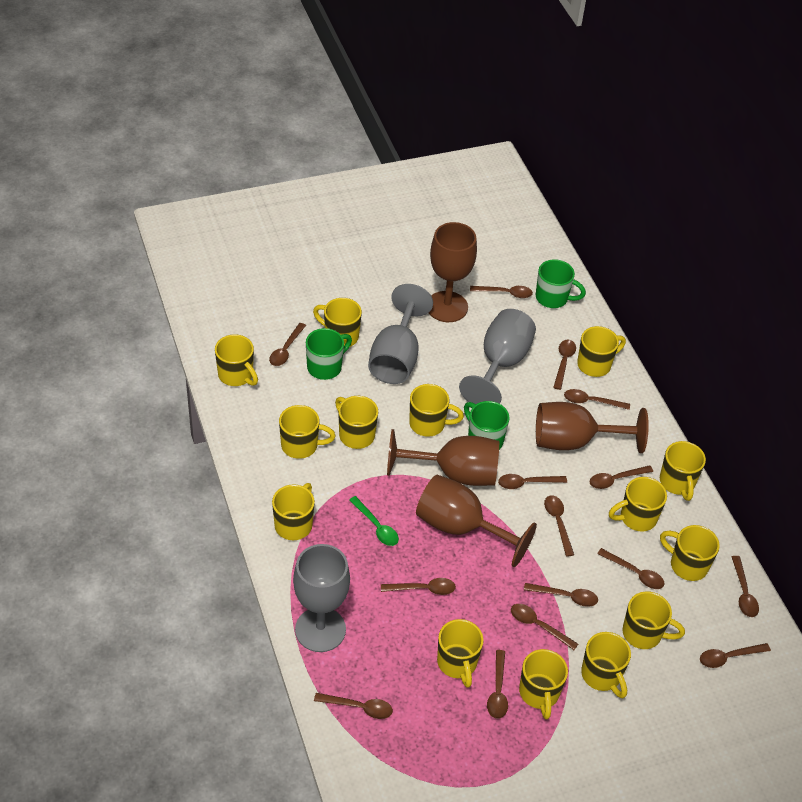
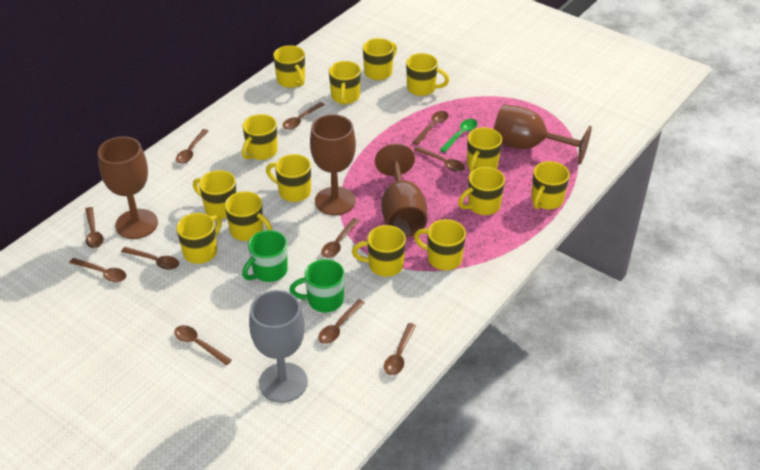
brown spoon: [269,323,306,366] [314,693,393,719] [381,578,456,595] [470,286,533,298] [487,650,508,719] [498,474,567,489] [511,604,578,650] [524,583,598,607] [544,495,574,557] [553,340,576,390] [564,389,630,410] [590,465,653,489] [597,548,664,589] [700,643,771,668] [732,556,759,617] = 15 -> [69,258,126,282] [85,207,104,248] [121,247,179,270] [174,325,232,365] [176,129,209,164] [283,102,325,130] [318,299,365,344] [321,218,360,258] [384,323,416,375] [413,111,449,145] [414,146,465,172] = 11
green mug: [306,328,352,380] [464,401,510,450] [536,259,586,308] = 3 -> [242,230,288,282] [289,259,345,312] = 2
grey goblet: [293,544,350,652] [368,284,433,384] [459,309,536,404] = 3 -> [249,290,308,403] = 1

